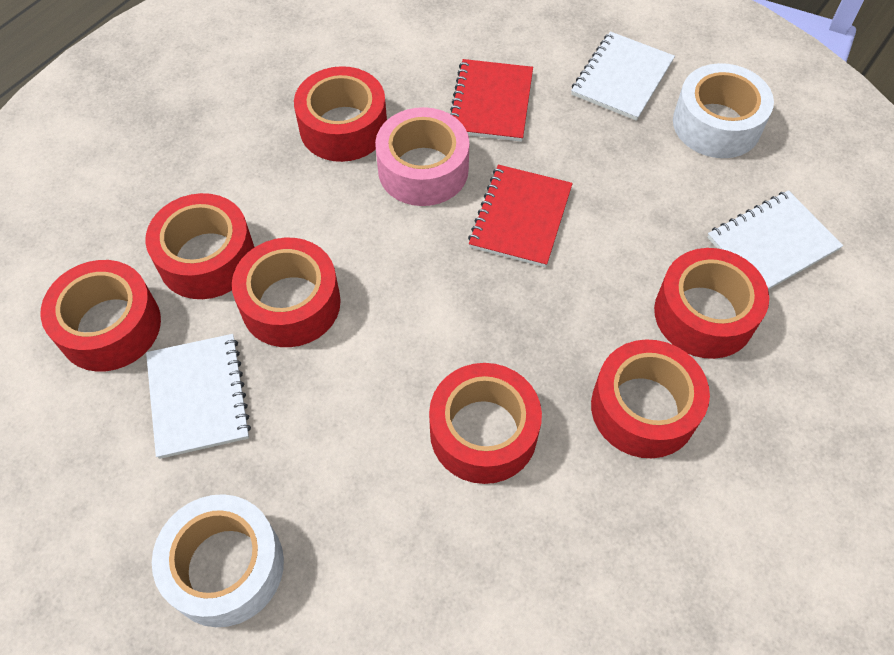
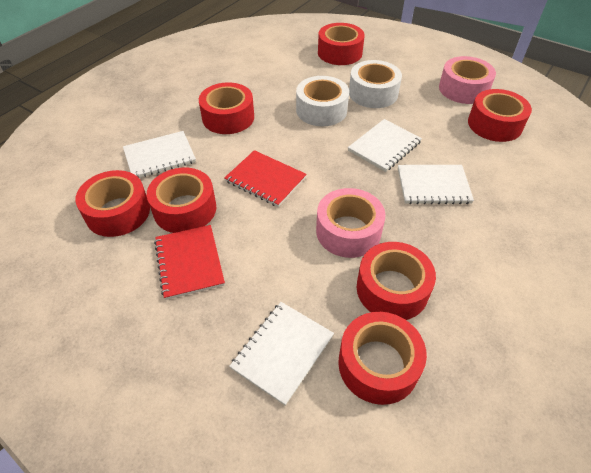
pink tape: [375,107,469,206] = 1 -> [316,188,385,258] [439,56,496,104] = 2
white notebook: [146,334,251,459] [571,31,675,121] [707,190,843,290] = 3 -> [123,131,196,178] [229,302,334,406] [348,119,422,172] [398,165,474,204] = 4

